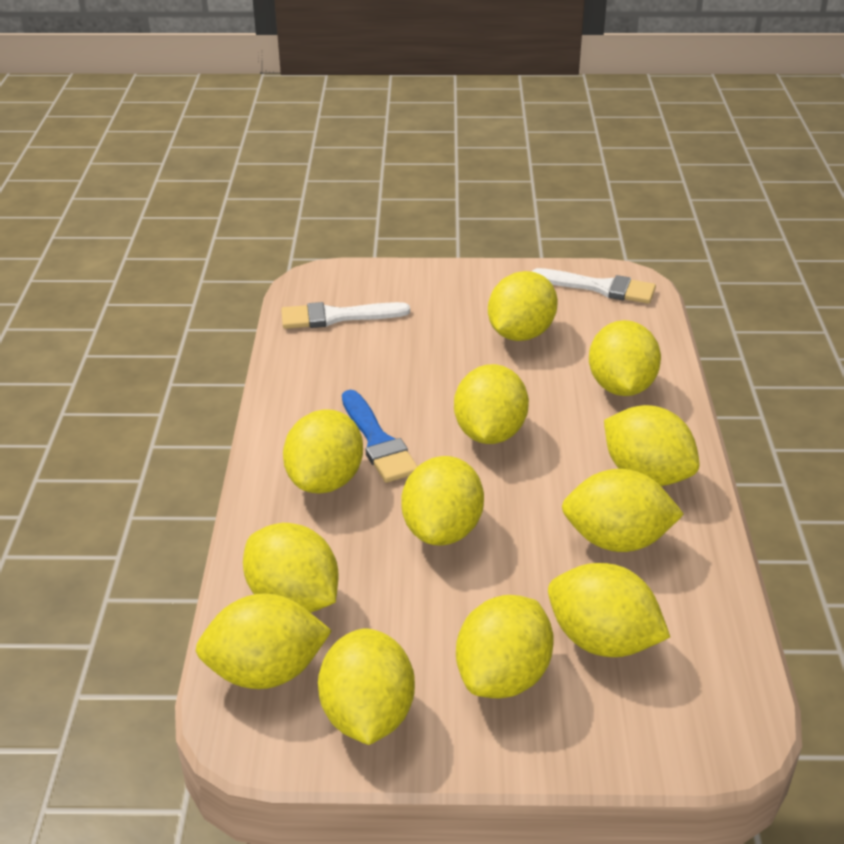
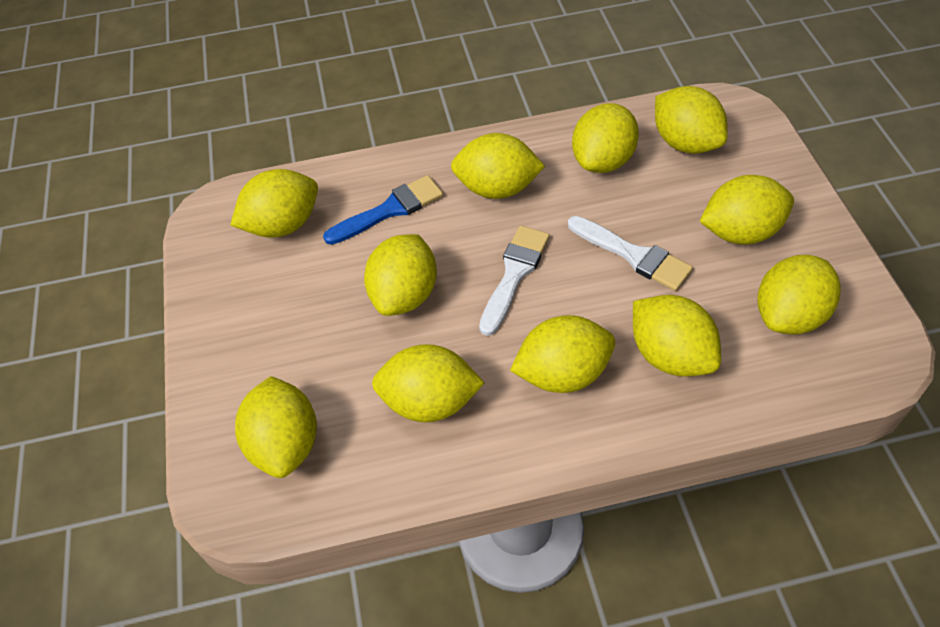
yellow lemon: [196,594,332,689] [243,523,338,613] [283,409,363,494] [318,628,415,745] [401,456,484,545] [454,364,529,444] [456,595,554,698] [488,271,558,341] [548,563,670,657] [562,469,684,552] [589,320,661,396] [604,405,700,486] = 12 -> [230,169,318,237] [235,376,317,478] [364,234,437,316] [372,344,485,422] [451,133,545,199] [510,315,615,393] [572,103,639,173] [633,295,721,377] [655,86,728,154] [699,175,794,245] [757,255,841,335] = 11

